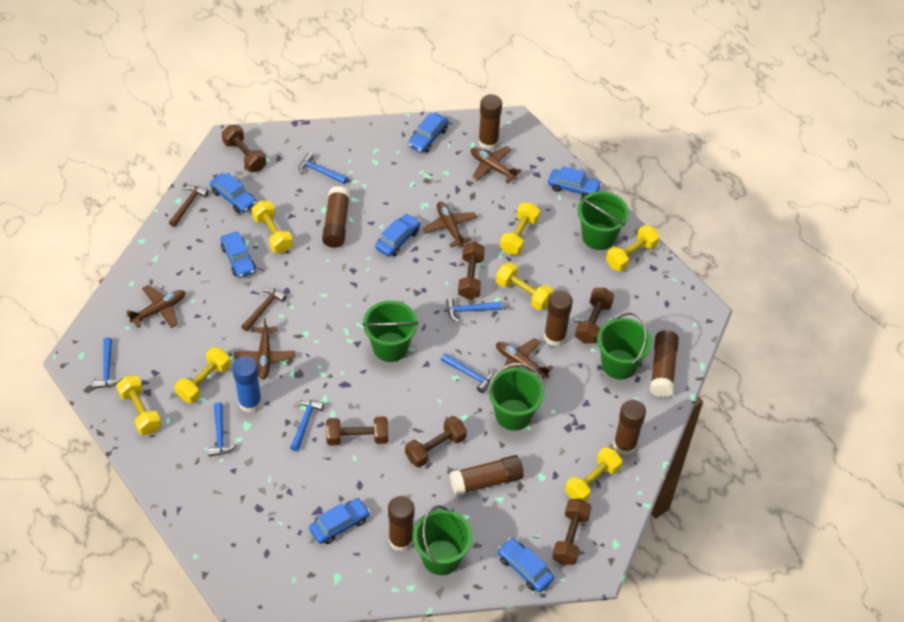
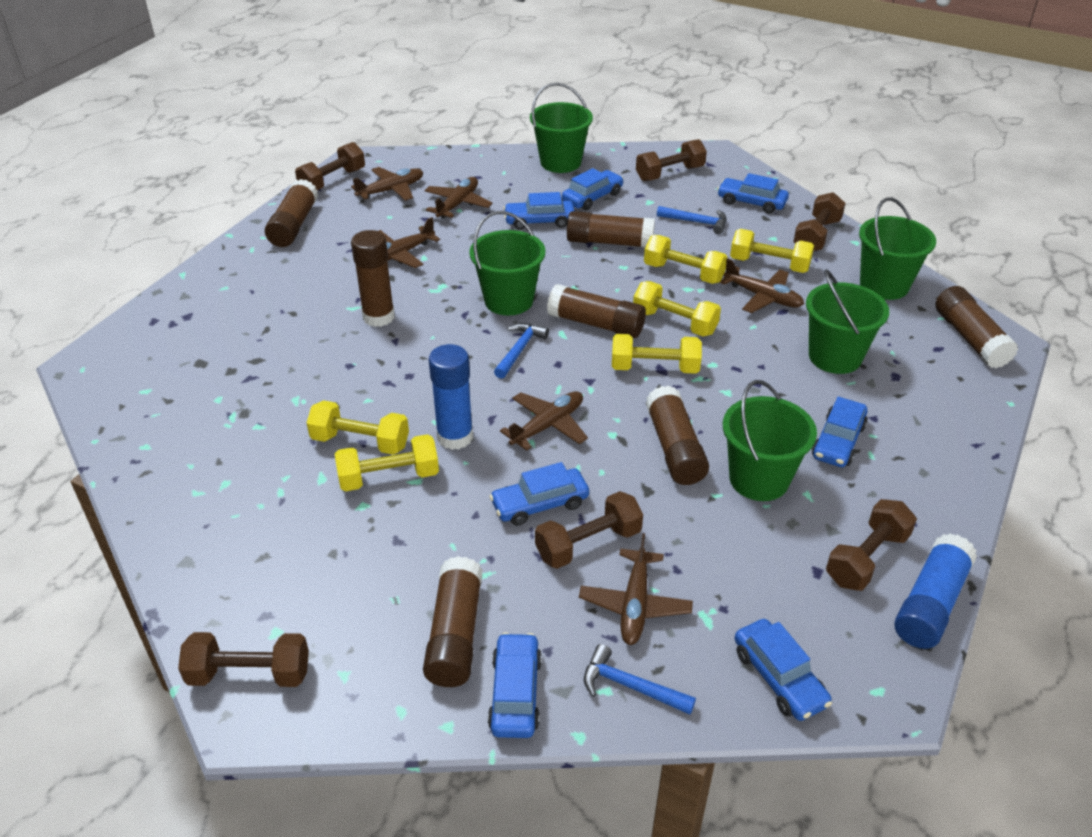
blue glue stick: [232,356,262,413] = 1 -> [429,344,473,450] [894,533,977,649] = 2
blue hammer: [93,337,123,389] [208,402,238,457] [290,400,324,451] [299,153,348,184] [441,353,494,393] [446,298,502,322] = 6 -> [494,323,549,379] [584,644,696,715] [657,206,727,234] = 3
brown hammer: [169,185,209,227] [241,288,287,332] = 2 -> none = 0
brown plane: [126,285,186,328] [234,318,295,379] [422,202,477,247] [471,146,522,183] [496,338,553,381] = 5 -> [351,167,423,201] [379,217,440,268] [425,177,493,219] [500,391,588,451] [579,533,693,645] [720,258,804,313] = 6
yellow dumbbell: [116,376,162,435] [175,347,231,403] [252,201,293,253] [496,262,553,310] [500,203,540,255] [565,447,622,502] [606,225,660,271] = 7 -> [307,400,409,455] [335,434,439,491] [612,334,702,374] [633,281,721,336] [644,235,728,284] [730,229,814,273] = 6

